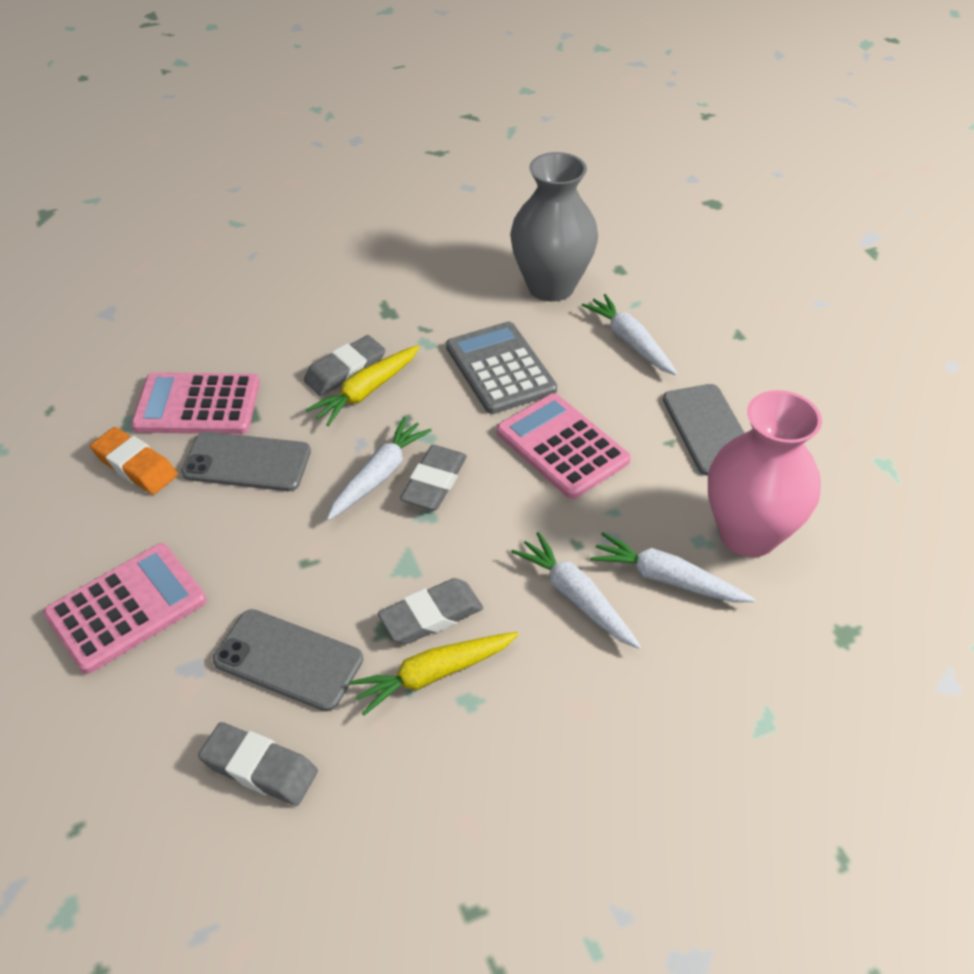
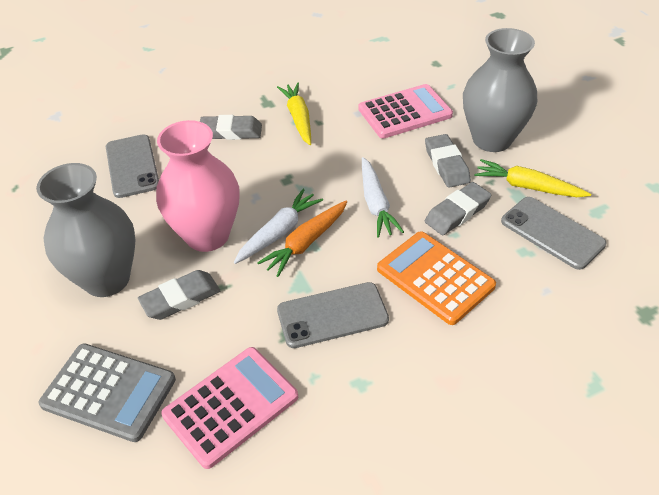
grey vase: [510,152,598,302] = 1 -> [36,163,135,297] [463,28,537,152] = 2
orange calculator: none = 0 -> [377,231,496,325] = 1
orange carrot: none = 0 -> [257,200,347,277] = 1
orange eraser: [90,427,178,495] = 1 -> none = 0
pink calculator: [43,543,207,674] [131,372,260,434] [497,393,631,499] = 3 -> [162,347,298,469] [358,84,453,139] = 2
white carrot: [327,417,432,521] [511,532,641,649] [582,294,678,376] [590,532,755,603] = 4 -> [234,189,323,264] [362,157,404,238] = 2

